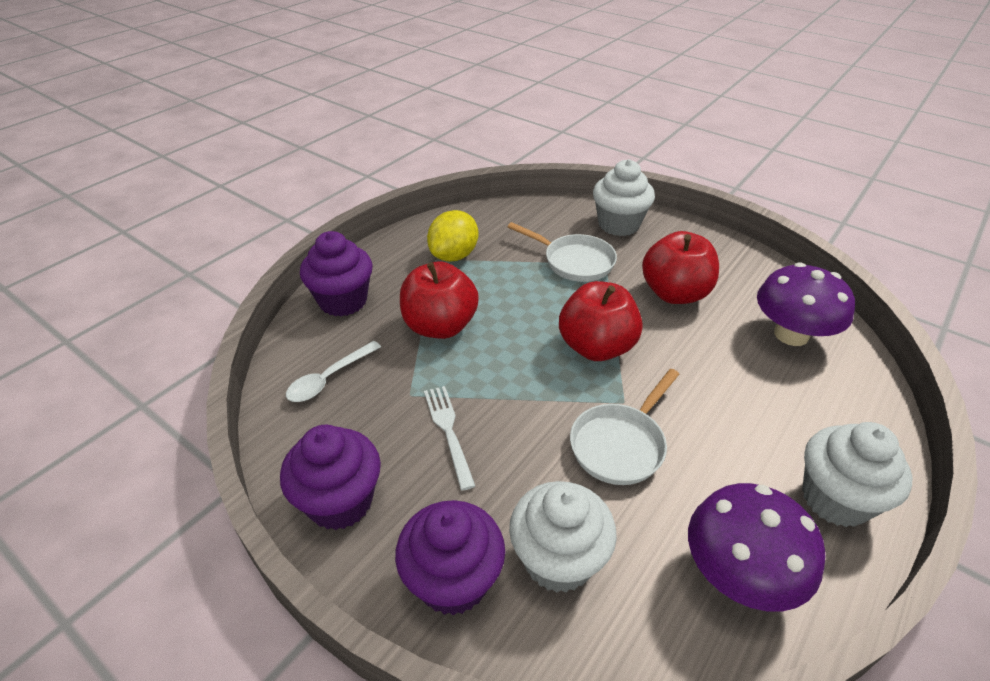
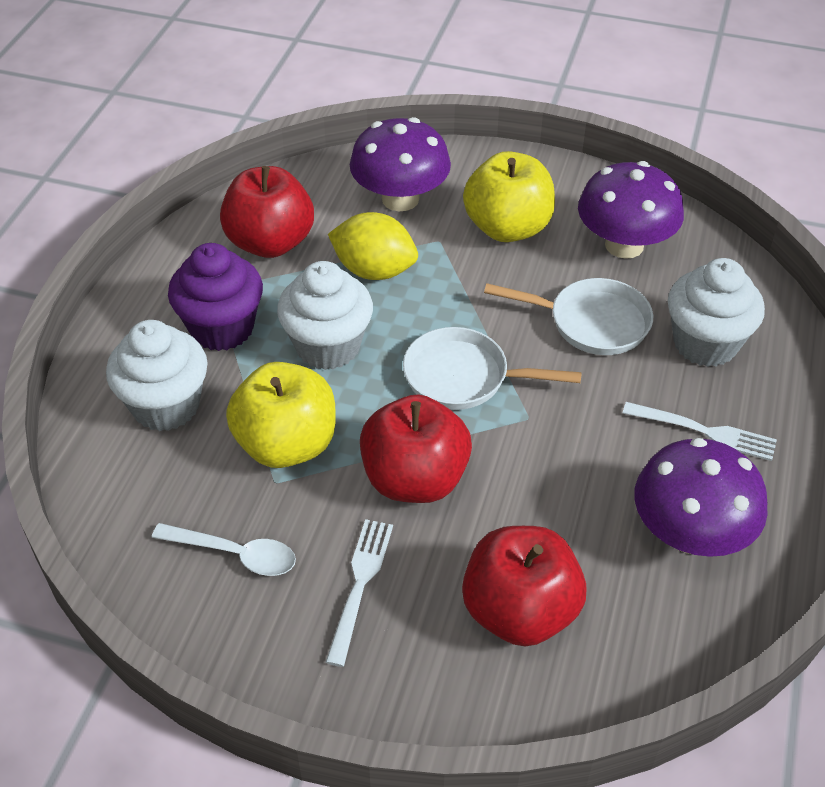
purple cupcake: [280,425,381,530] [300,231,372,316] [395,500,505,616] = 3 -> [168,243,263,351] = 1
purple mushroom: [688,483,825,611] [757,262,855,346] = 2 -> [350,117,451,211] [578,161,684,259] [634,438,768,557] = 3
white fork: [424,386,475,491] = 1 -> [326,519,393,667] [623,402,777,461] = 2
yellow apple: none = 0 -> [226,362,335,468] [463,151,555,242] = 2

